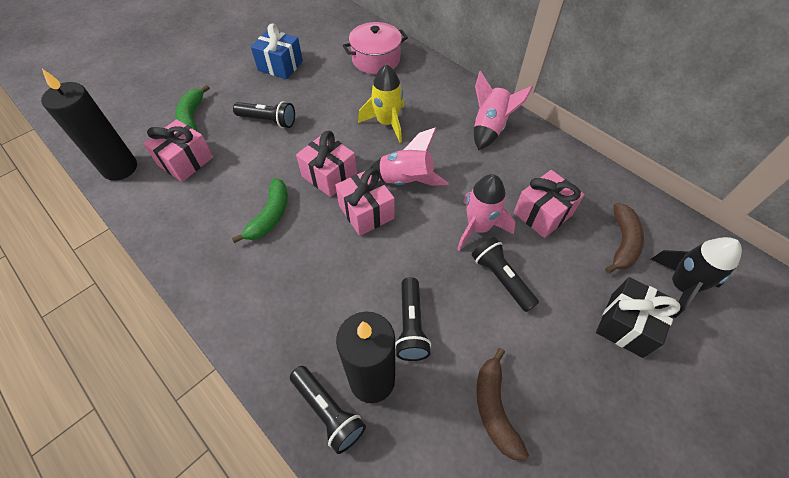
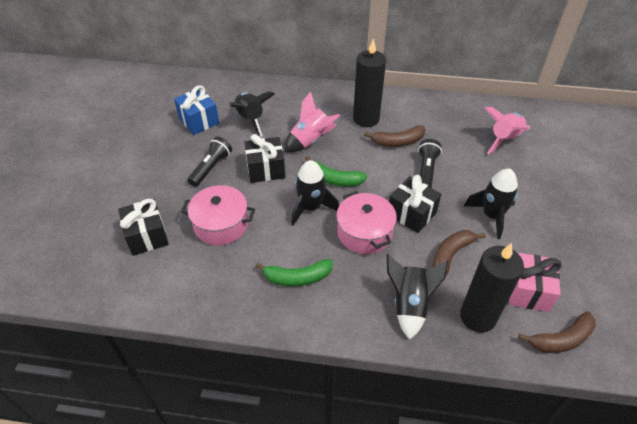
black flashlight: [233,101,295,128] [290,366,366,454] [395,277,431,361] [472,237,539,312] = 4 -> [188,137,232,187] [418,139,442,188] = 2
black gift: [596,277,680,358] = 1 -> [118,199,169,256] [245,134,285,183] [389,175,441,233] = 3
black rocket: [651,237,742,318] = 1 -> [229,91,275,137] [291,160,339,225] [387,254,448,340] [464,169,518,239] = 4
brown banana: [476,348,529,461] [605,203,644,273] = 2 -> [364,125,425,147] [432,230,486,277] [518,311,596,353] = 3
pink gift: [143,119,213,182] [296,131,357,197] [335,168,395,236] [514,170,584,238] = 4 -> [509,253,561,312] = 1
pink pot: [343,22,408,74] = 1 -> [181,185,255,246] [336,191,397,254] = 2
pink rocket: [370,127,449,186] [457,174,516,251] [474,71,533,150] = 3 -> [285,92,340,152] [484,107,530,154] = 2
yellow rocket: [358,64,404,143] = 1 -> none = 0

